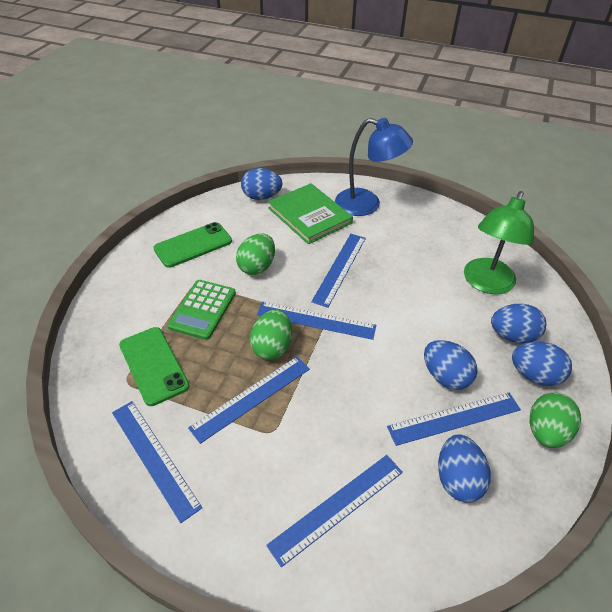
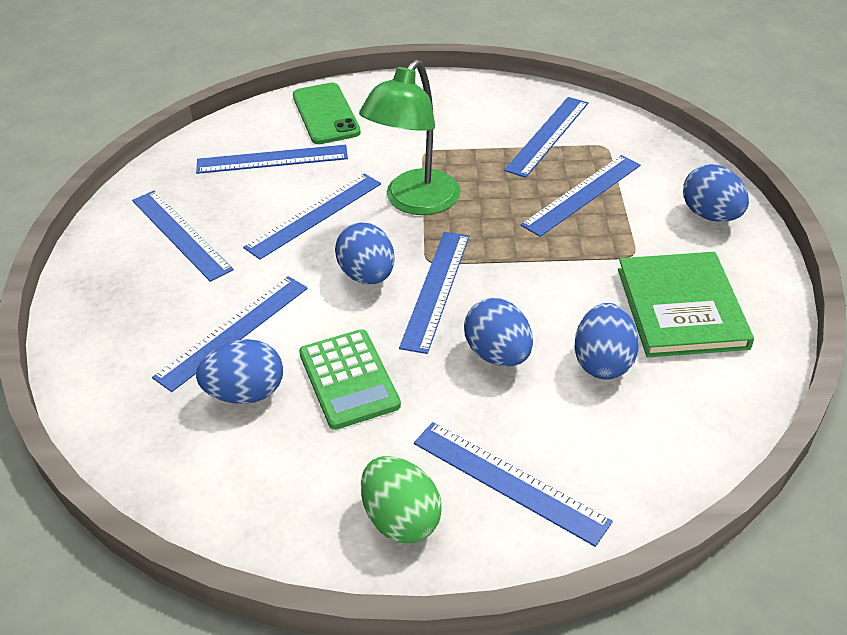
blue lamp: [335,118,413,216] = 1 -> none = 0
blue ruler: [112,401,202,523] [188,356,310,444] [257,302,376,340] [266,455,403,567] [311,234,366,308] [387,393,521,446] = 6 -> [132,190,234,282] [152,276,308,392] [196,145,348,174] [243,173,381,259] [399,232,469,354] [414,422,613,547] [504,97,588,178] [520,155,641,237] = 8
green egg: [236,233,275,275] [250,309,292,360] [530,392,581,448] = 3 -> [361,456,442,543] = 1
green phone: [119,327,189,406] [153,222,232,268] = 2 -> [293,83,361,144] = 1

